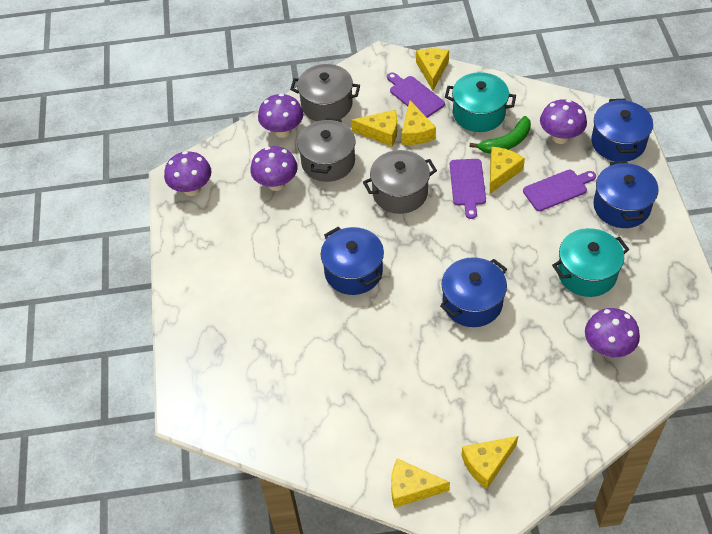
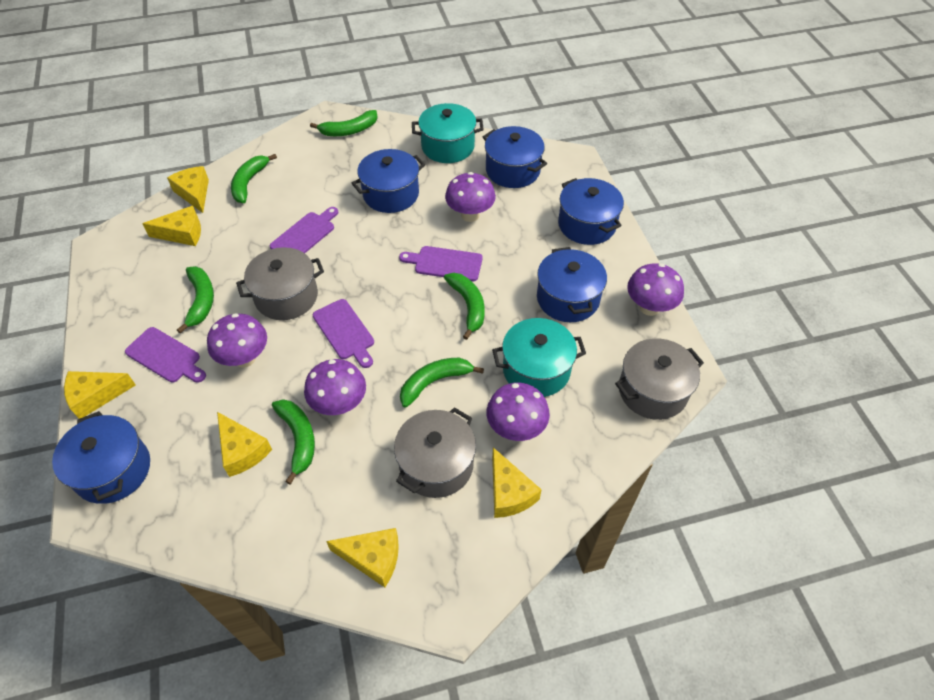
blue pot: [321,227,384,295] [440,257,507,327] [591,99,653,161] [593,161,659,228] = 4 -> [52,411,150,504] [351,149,425,213] [483,126,547,188] [537,247,607,322] [558,178,624,245] = 5
green banana: [469,116,531,154] = 1 -> [177,266,214,334] [231,154,277,203] [272,399,315,484] [310,110,378,136] [400,358,484,408] [444,273,485,340] = 6
purple cutting board: [387,72,445,118] [450,159,486,219] [523,170,596,211] = 3 -> [125,327,206,383] [270,207,338,253] [313,299,374,368] [399,246,483,281] = 4

